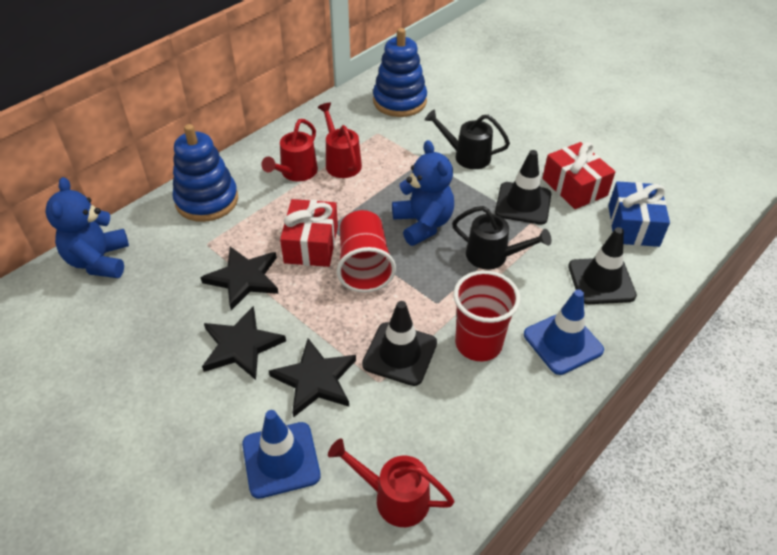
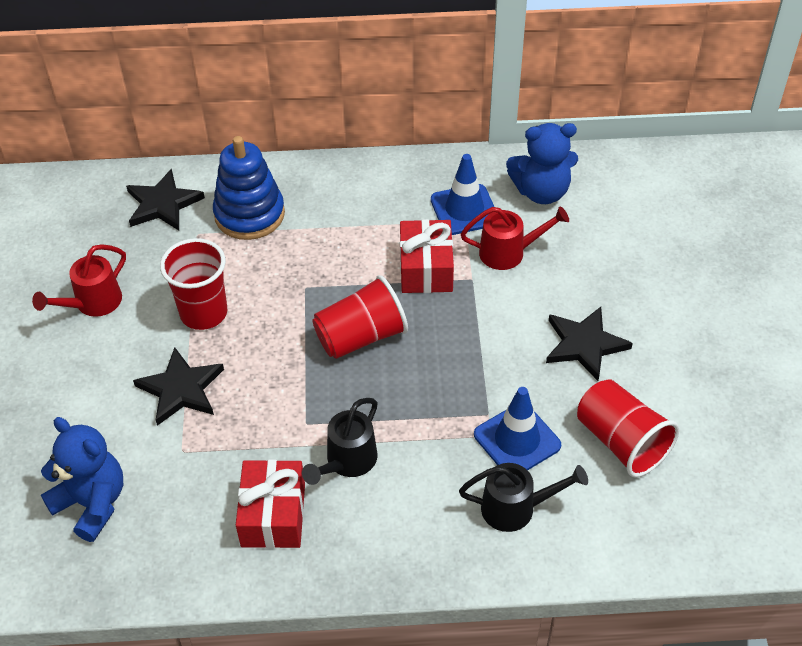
black traffic cone: [362,301,437,386] [495,150,551,225] [568,227,637,304] = 3 -> none = 0
blue gift: [608,181,670,247] = 1 -> none = 0
blue stacking toy: [172,124,238,222] [373,28,427,117] = 2 -> [213,136,285,240] = 1
red cup: [337,210,396,292] [453,270,521,361] = 2 -> [160,238,227,330] [312,275,408,359] [577,380,679,477] = 3
red watering can: [261,119,318,181] [317,103,362,178] [328,438,455,527] = 3 -> [32,244,126,317] [461,206,569,270] = 2

